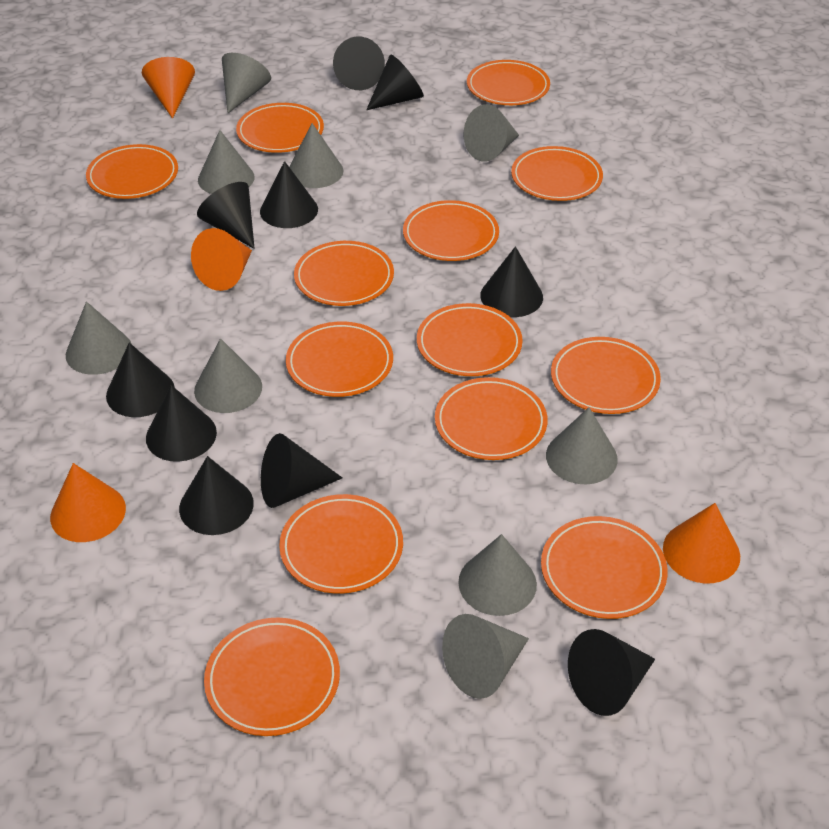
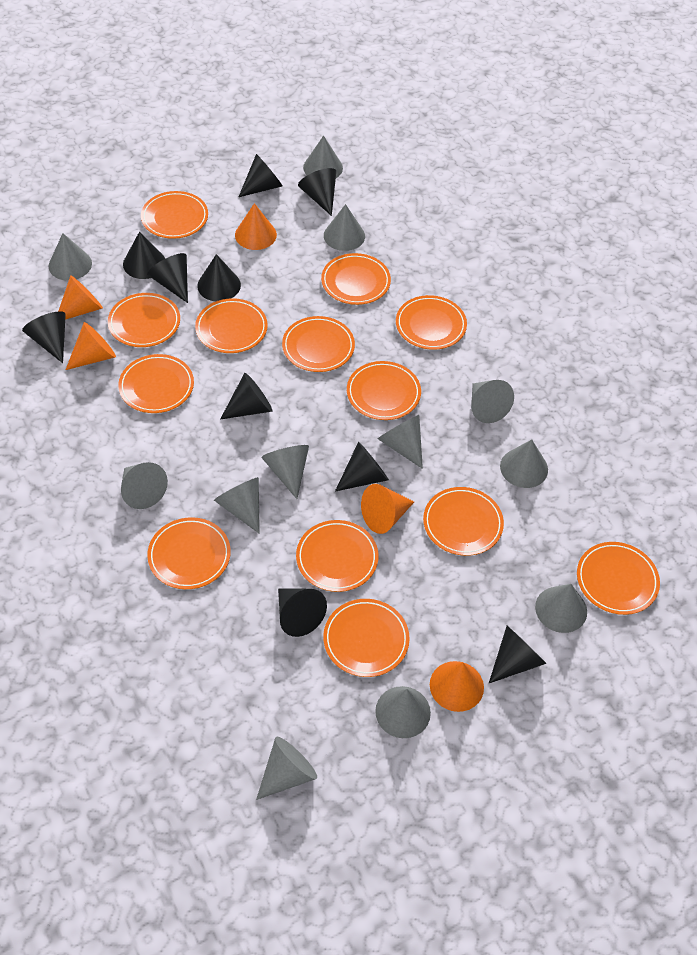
grey cone: [66,301,132,375] [194,338,262,413] [198,130,255,194] [222,53,271,113] [289,123,344,188] [442,614,529,699] [458,534,537,616] [464,104,519,162] [546,407,618,484] = 9 -> [49,233,92,281] [121,462,168,509] [214,477,260,534] [256,737,317,800] [261,445,309,499] [303,135,343,178] [324,204,365,251] [375,686,431,738] [378,415,423,469] [471,380,514,423] [500,440,548,488] [535,584,587,633] = 12
orange cone: [50,463,126,542] [142,57,195,119] [191,228,252,291] [663,503,740,583] = 4 -> [58,275,103,320] [66,322,116,370] [235,203,277,250] [361,484,414,534] [430,661,484,712] = 5

